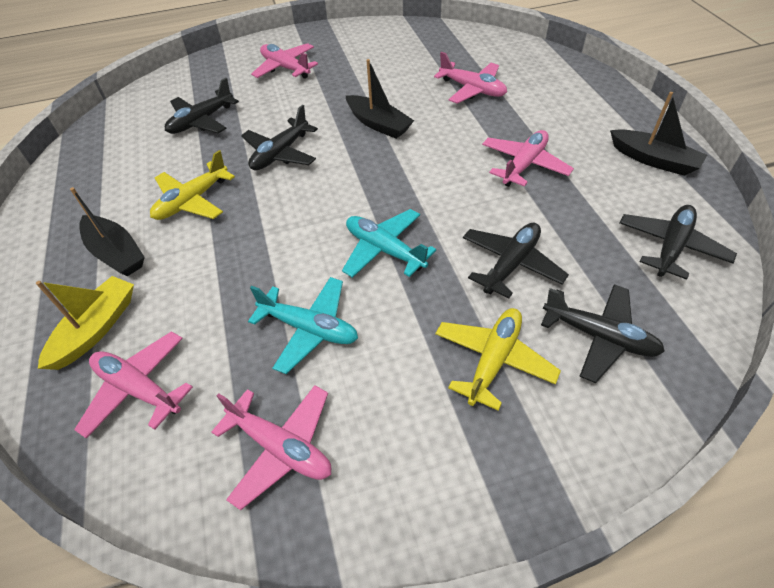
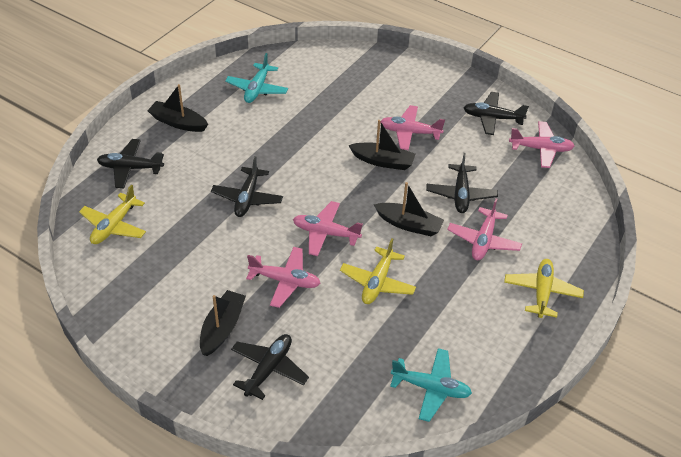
black boat: [70,187,145,276] [346,59,414,139] [610,92,707,176] = 3 -> [147,84,208,132] [200,290,246,356] [348,120,416,170] [374,182,444,236] = 4
yellow boat: [36,276,134,370] = 1 -> none = 0
yellow plane: [150,150,235,220] [435,308,561,411] = 2 -> [79,185,146,244] [340,238,416,304] [504,259,584,318] = 3

